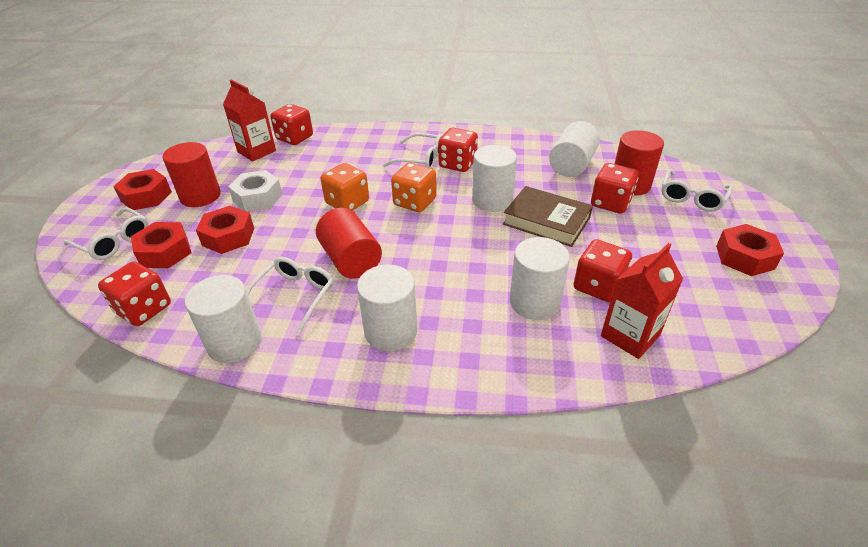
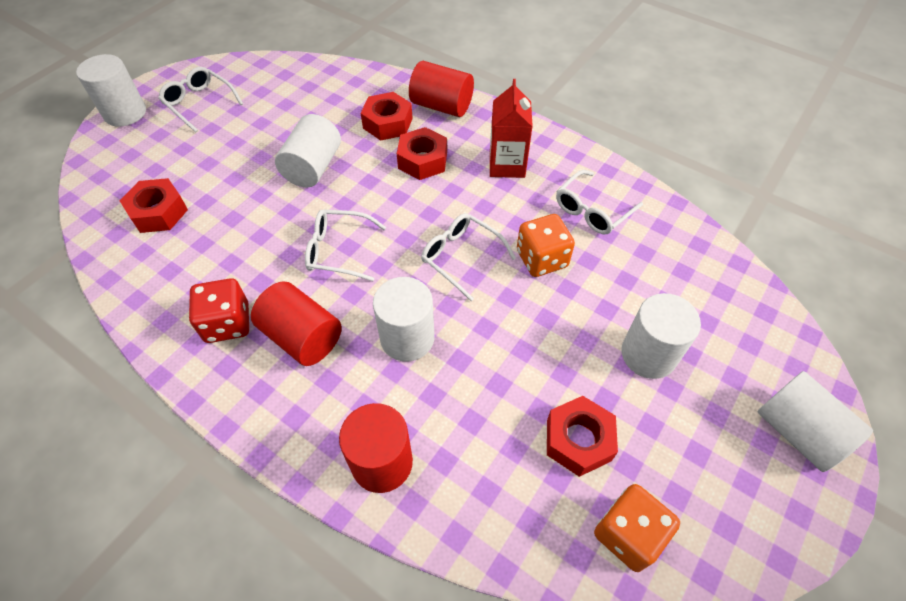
brown book: [503,186,593,247] = 1 -> none = 0
red carton: [223,80,276,161] [601,243,683,359] = 2 -> [490,79,533,178] = 1
red dice: [98,262,171,326] [270,104,313,145] [438,128,478,172] [573,239,632,302] [591,163,639,214] = 5 -> [189,278,249,343] = 1
white nut: [228,170,282,211] = 1 -> none = 0

